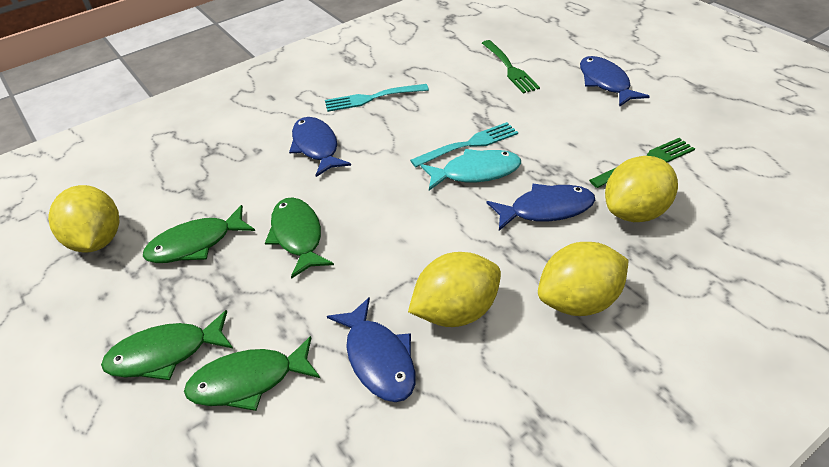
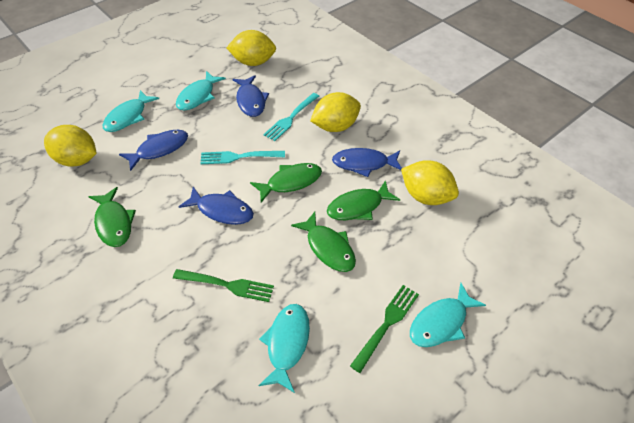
turquoise fish: [420,149,521,191] = 1 -> [103,90,159,132] [176,71,226,111] [258,304,310,393] [410,283,486,347] = 4

